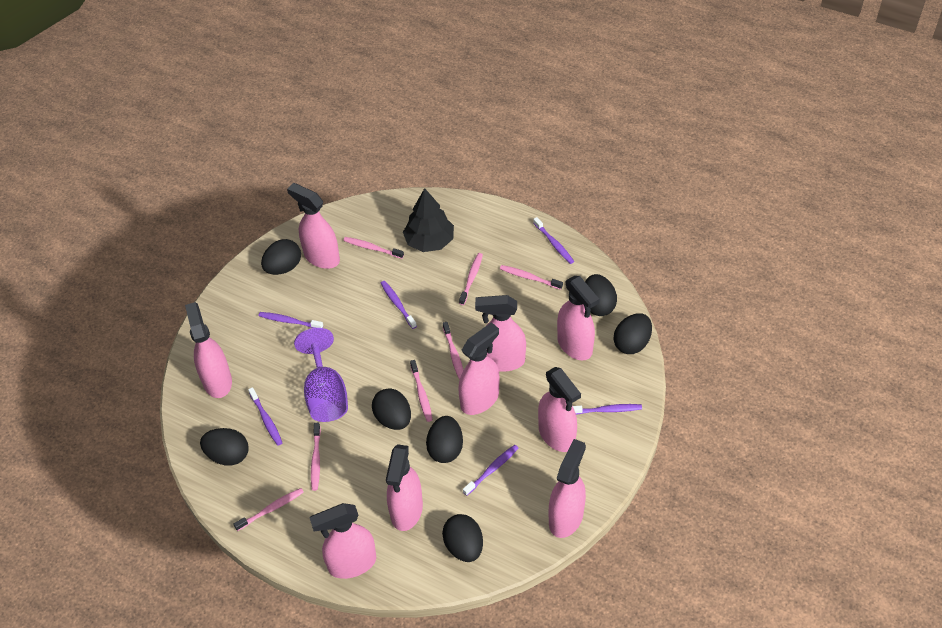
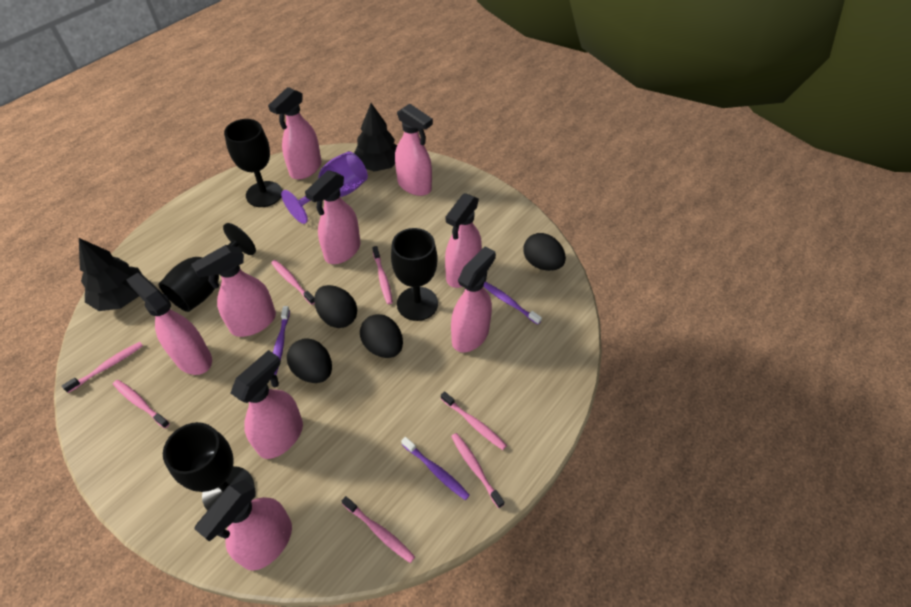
black egg: [200,428,249,466] [261,239,301,275] [372,388,411,430] [426,416,463,463] [442,514,483,562] [585,274,617,316] [614,313,652,354] = 7 -> [287,338,332,383] [314,285,357,328] [360,314,403,358] [523,233,566,271] = 4
black goblet: none = 0 -> [159,223,256,312] [163,422,255,511] [224,119,282,207] [391,228,438,321] = 4
black tree: [403,188,454,252] = 1 -> [79,238,142,311] [354,103,397,172] = 2
purple toothbrush: [248,387,282,446] [259,312,323,328] [381,281,417,329] [463,445,519,496] [533,217,574,264] [573,404,642,415] = 6 -> [273,306,290,375] [401,437,470,500] [483,282,542,325] = 3

